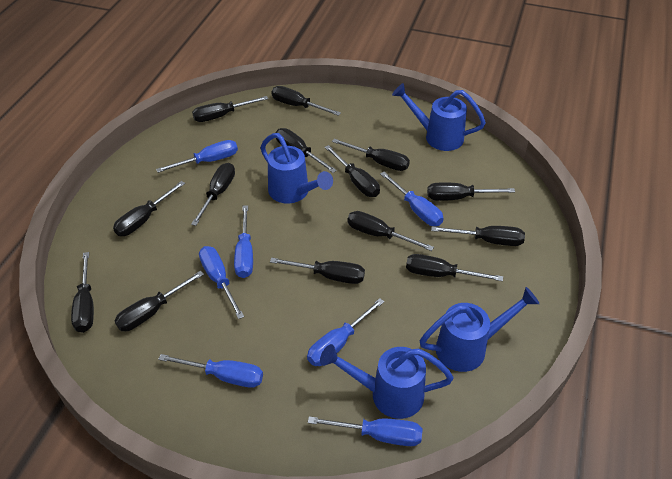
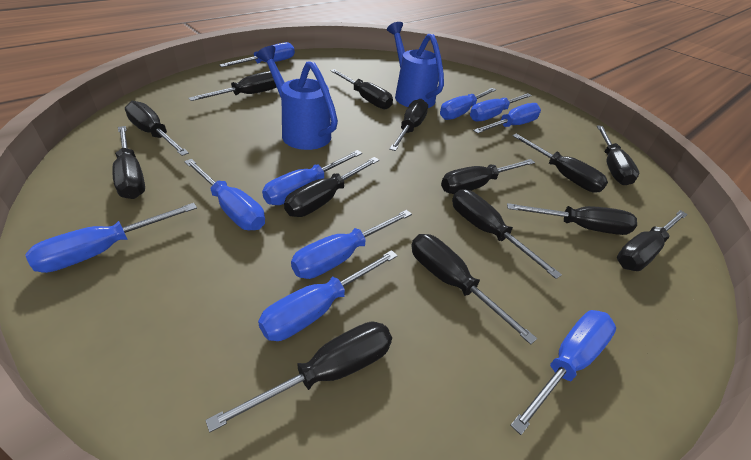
blue screwdriver: [156,140,238,173] [158,354,263,388] [199,246,244,319] [234,205,253,278] [307,298,384,366] [308,416,422,446] [380,172,443,226] = 7 -> [25,203,197,273] [184,159,265,230] [219,42,295,67] [258,250,398,341] [262,150,362,205] [291,210,412,279] [440,88,496,120] [470,93,532,122] [473,103,541,133] [510,310,616,435] = 10
blue watering can: [260,133,333,204] [320,344,453,419] [392,83,486,151] [420,287,539,372] = 4 -> [256,46,338,150] [387,22,444,108] = 2

